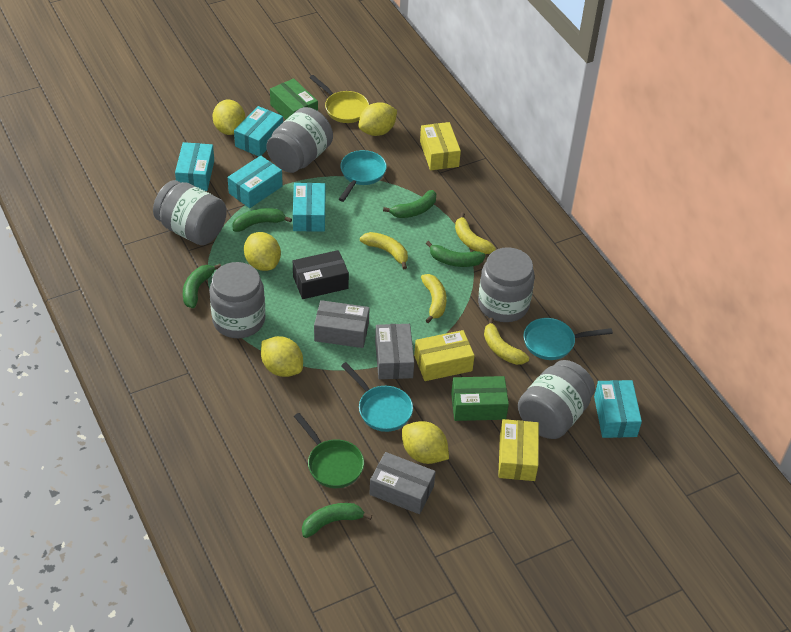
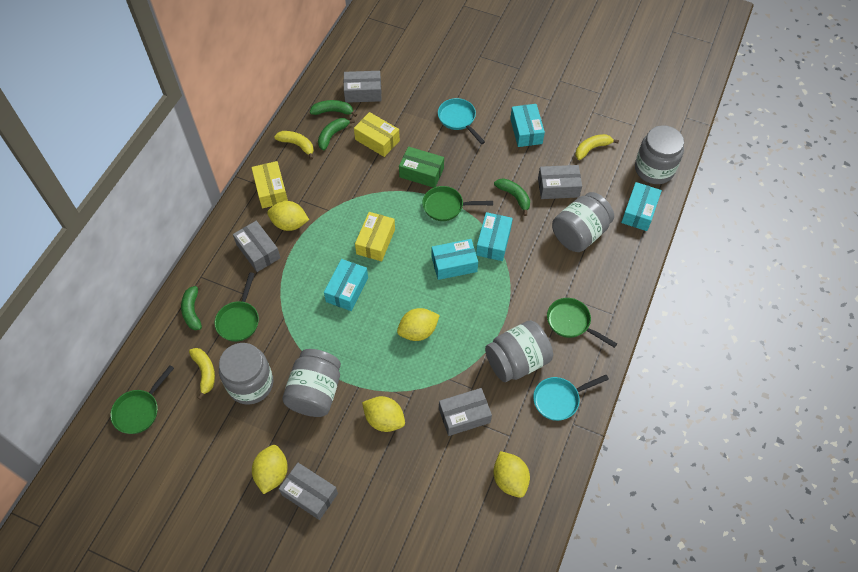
black box: [293,250,349,299] = 1 -> none = 0
green banana: [183,264,221,308] [232,208,292,232] [302,503,372,538] [383,190,436,218] [426,241,485,267] = 5 -> [181,282,202,330] [310,100,357,117] [318,118,355,150] [494,178,530,216] = 4
green box: [270,78,318,120] [451,376,509,421] = 2 -> [399,146,444,188] = 1
green pan: [294,413,364,488] = 1 -> [110,365,174,434] [215,272,259,342] [422,186,493,221] [547,298,617,348] = 4
grey box: [314,300,370,348] [370,452,436,514] [375,324,414,379] = 3 -> [233,221,280,272] [279,463,338,520] [344,71,381,103] [439,388,492,436] [538,165,582,199] = 5
turquoise pan: [339,150,387,202] [341,362,413,432] [523,318,613,360] = 3 -> [438,98,485,144] [533,375,609,421] = 2
yellow banana: [360,232,408,269] [421,274,447,323] [455,212,496,254] [484,318,529,365] = 4 -> [189,348,215,400] [274,131,314,160] [576,134,619,160] = 3
yellow pan: [309,75,369,123] = 1 -> none = 0

